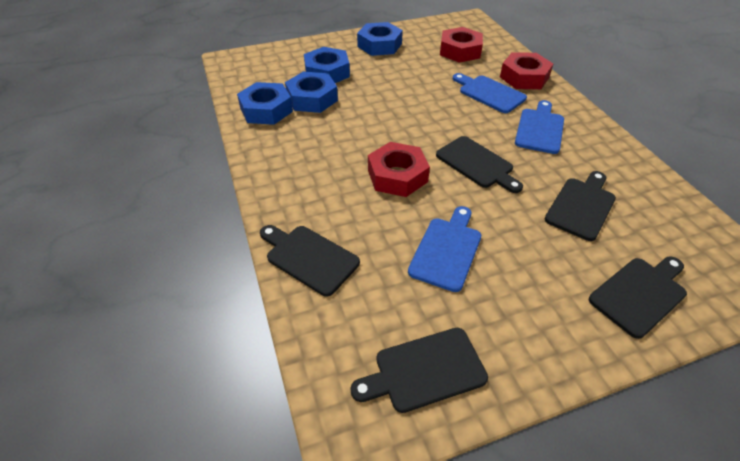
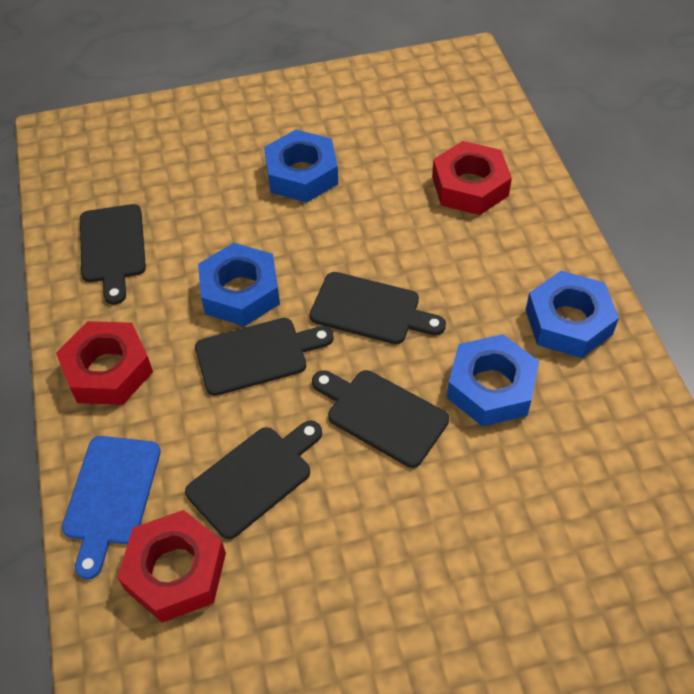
blue cutting board: [408,206,481,292] [453,73,527,113] [515,100,564,154] = 3 -> [62,436,161,579] = 1

